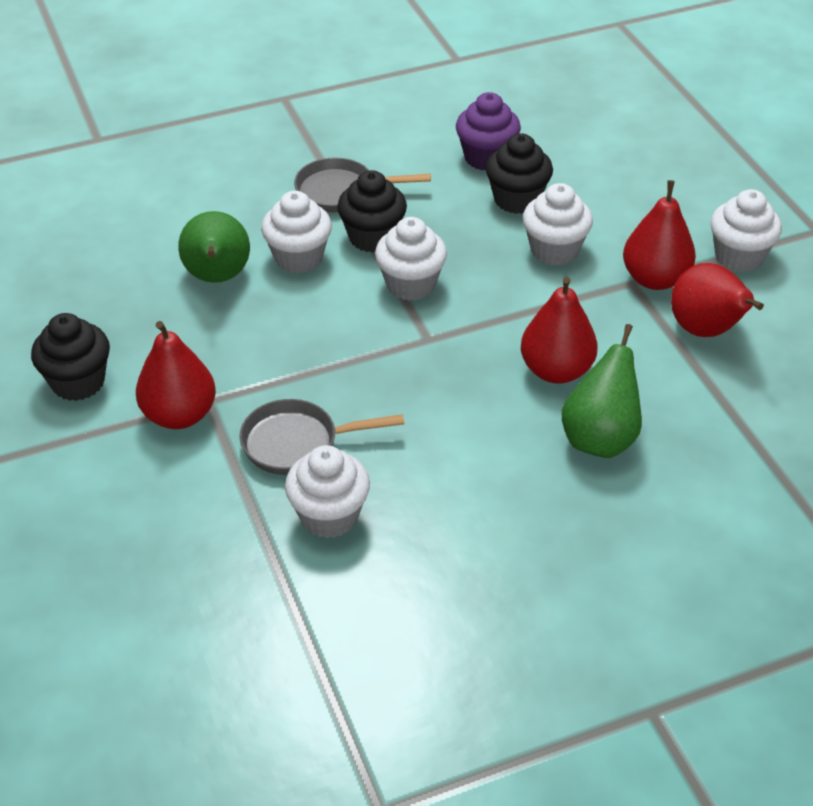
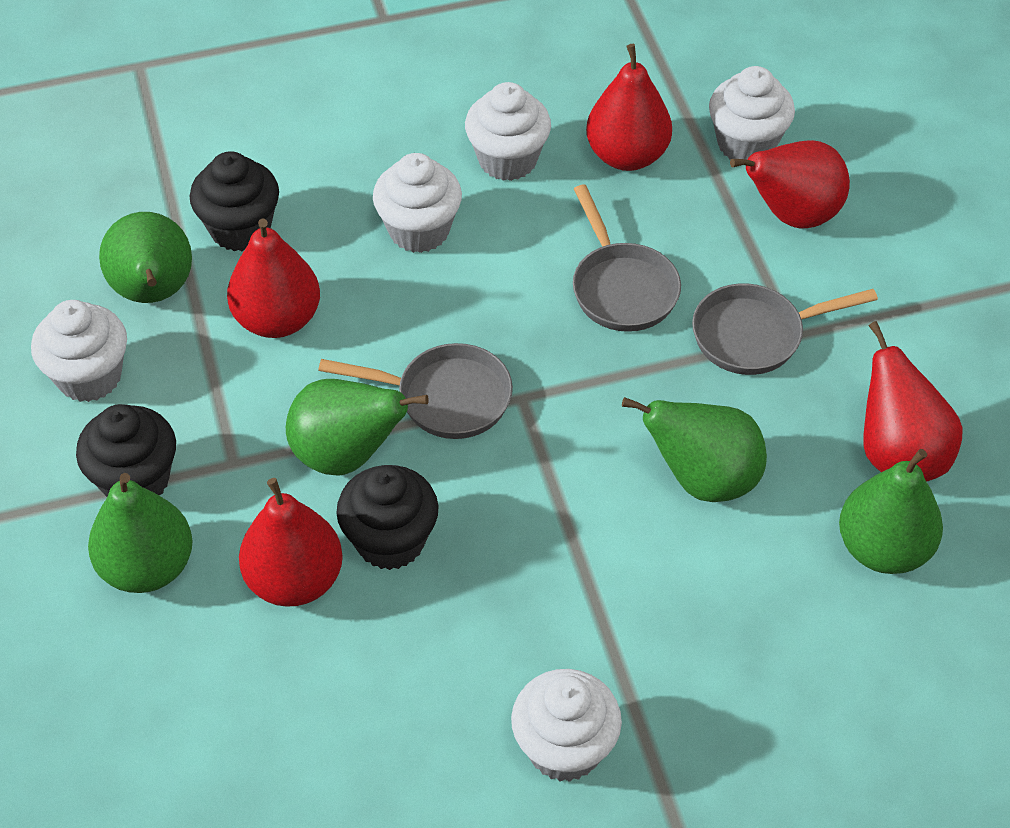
green pear: [178,211,250,283] [561,324,642,458] = 2 -> [88,473,193,593] [99,212,192,303] [286,379,429,476] [622,397,767,502] [839,449,943,574] = 5
grey pan: [239,399,404,475] [294,157,431,212] = 2 -> [318,343,513,439] [573,185,681,332] [692,283,878,375] = 3
purple cupcake: [456,92,521,170] = 1 -> none = 0
red pear: [136,321,216,429] [521,277,597,384] [623,180,696,290] [671,263,764,337] = 4 -> [227,219,320,338] [239,478,343,607] [586,44,672,171] [730,140,850,229] [863,321,963,482] = 5

